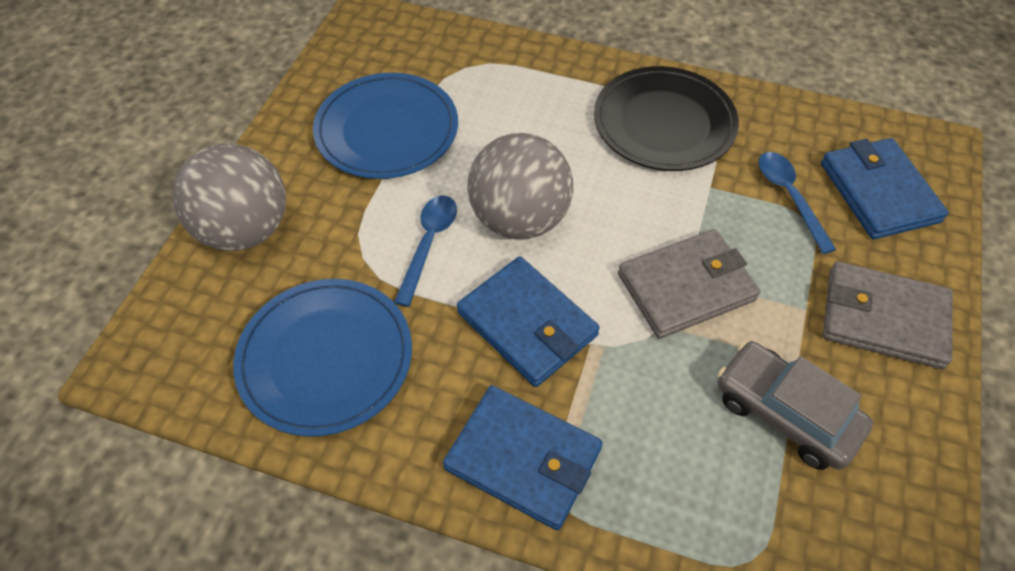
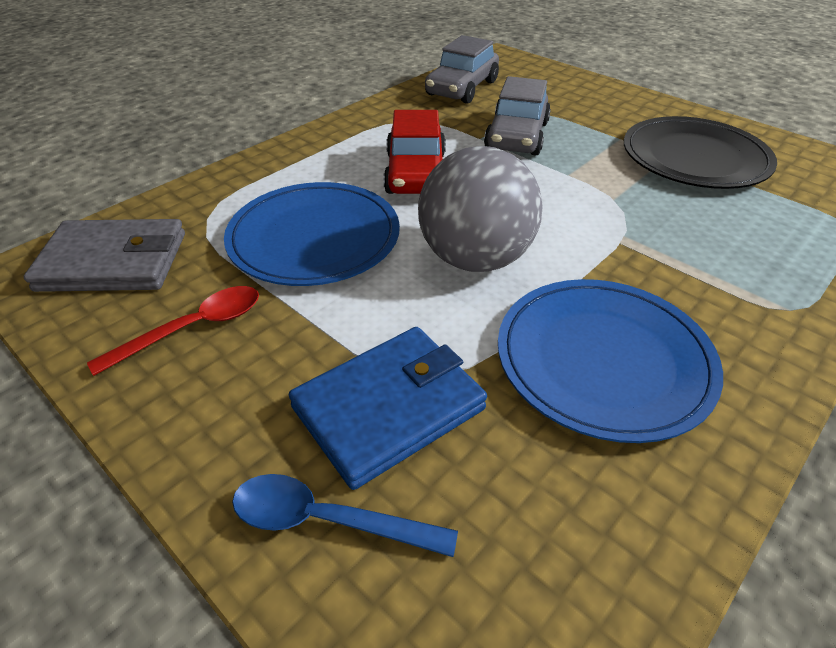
blue spoon: [394,195,457,307] [758,152,836,254] = 2 -> [232,474,458,557] = 1
blue wallet: [443,385,603,530] [457,256,600,387] [821,138,949,239] = 3 -> [289,327,487,490] = 1
grey ball: [173,144,286,251] [467,133,573,240] = 2 -> [418,146,543,272] = 1
grey car: [718,341,873,470] = 1 -> [425,35,499,104] [484,76,551,155] = 2
grey wallet: [618,229,760,339] [823,261,953,369] = 2 -> [24,219,185,292] = 1
red car: none = 0 -> [384,110,446,194] = 1
red spoon: none = 0 -> [87,286,259,376] = 1

